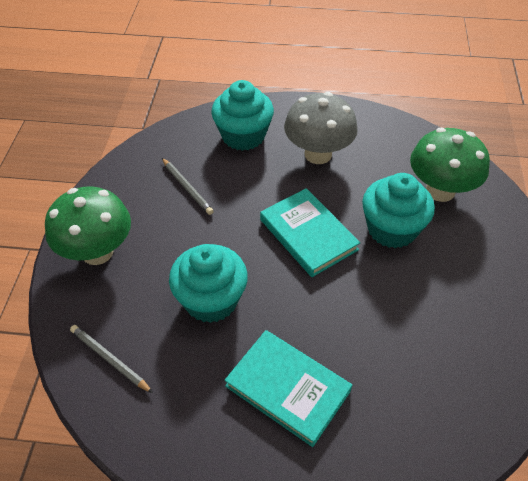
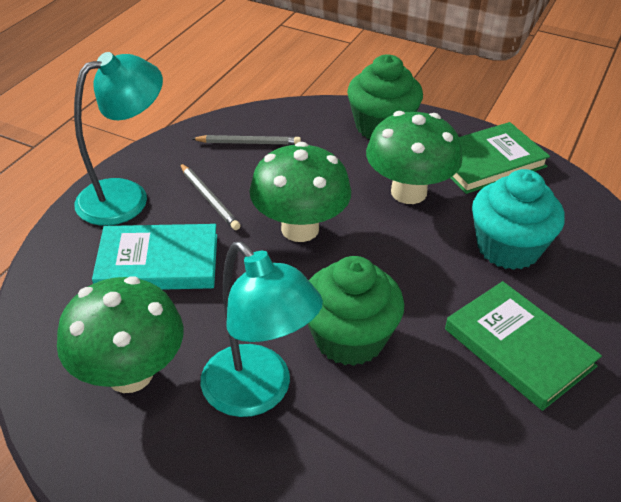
green book: none = 0 -> [445,281,602,411] [451,122,550,194] = 2
green cupcake: none = 0 -> [308,256,404,366] [347,54,423,139] = 2
green mushroom: [45,186,131,265] [410,128,490,202] = 2 -> [57,276,184,393] [250,142,351,242] [366,111,462,204] = 3
grey mushroom: [284,92,358,164] = 1 -> none = 0
turquoise book: [224,330,352,447] [260,188,360,277] = 2 -> [92,224,217,290] = 1
turquoise cupcake: [169,244,248,323] [211,80,274,151] [362,173,435,248] = 3 -> [472,169,565,270] = 1
turquoise lamp: none = 0 -> [74,52,163,226] [200,241,323,417] = 2

